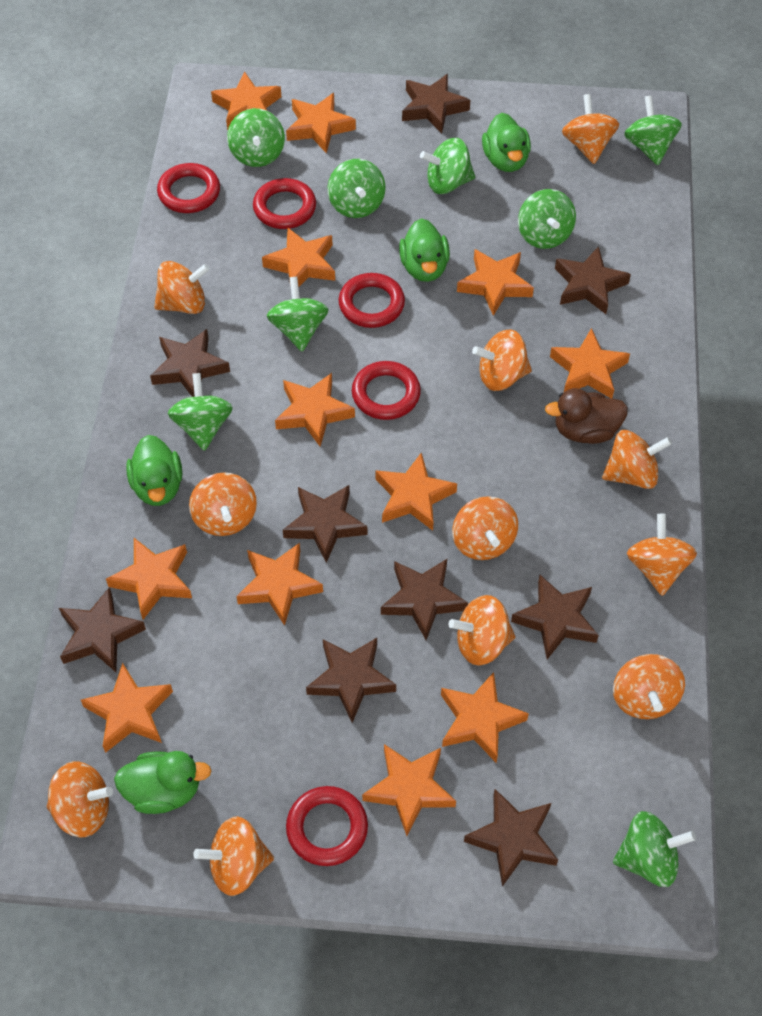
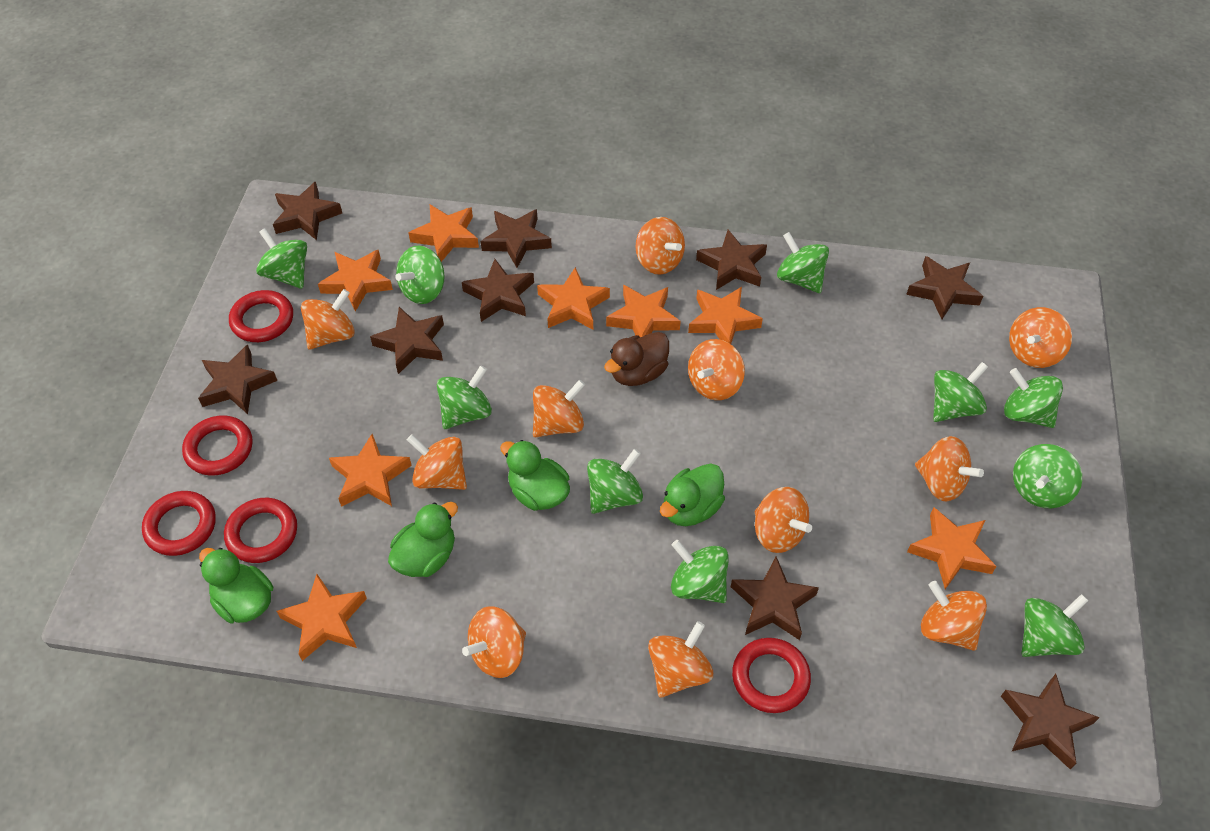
green spinning top: [168,373,233,451] [227,108,285,167] [267,277,329,352] [328,159,385,218] [420,138,475,194] [518,189,576,249] [613,811,696,887] [624,95,682,165] = 8 -> [256,228,307,289] [395,245,445,304] [437,365,492,429] [587,449,643,514] [671,540,729,603] [777,232,829,293] [933,362,988,422] [1004,368,1063,428] [1013,444,1082,508] [1021,594,1089,657] = 10
orange star: [81,663,173,753] [106,538,192,620] [211,72,281,130] [236,543,323,626] [262,228,335,287] [275,373,355,447] [286,93,356,154] [362,744,456,836] [376,452,457,531] [441,672,529,763] [457,249,534,316] [550,328,630,399] = 12 -> [277,574,367,661] [318,250,393,311] [329,434,412,507] [409,205,479,262] [537,267,610,330] [606,285,681,337] [688,287,763,344] [907,507,996,589] = 8

